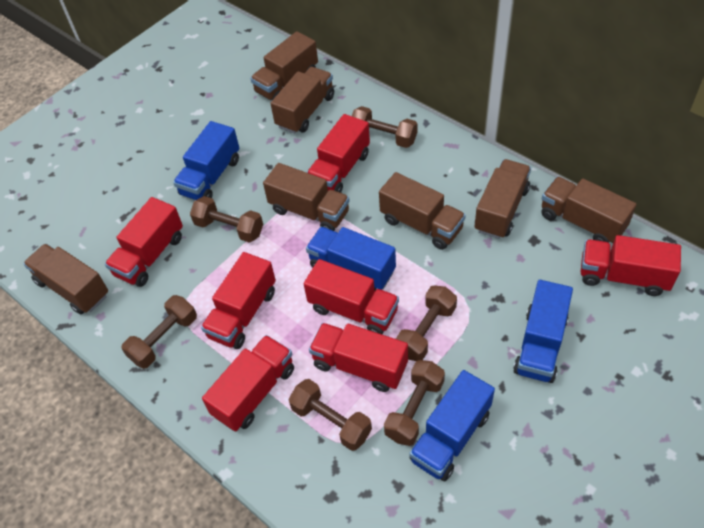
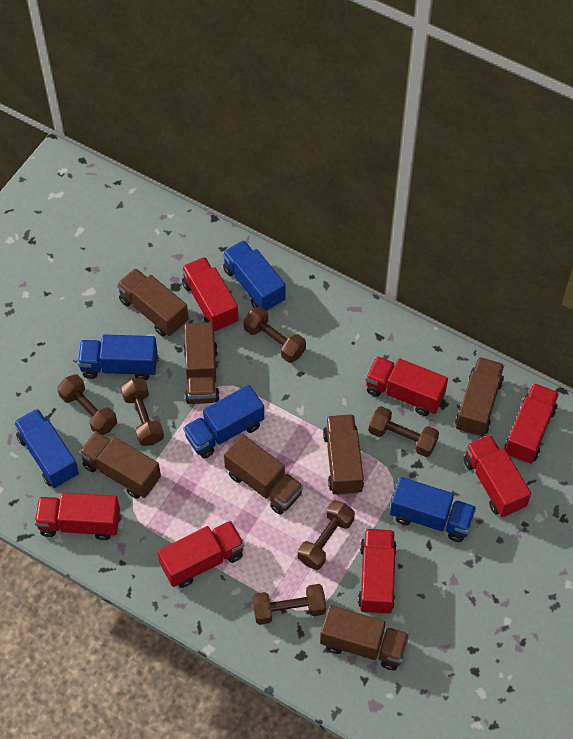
blue truck: [173,121,240,200] [306,227,396,290] [409,370,495,481] [513,280,573,383] = 4 -> [14,409,79,488] [78,334,157,380] [183,385,264,458] [223,240,286,312] [390,477,476,542] = 5

